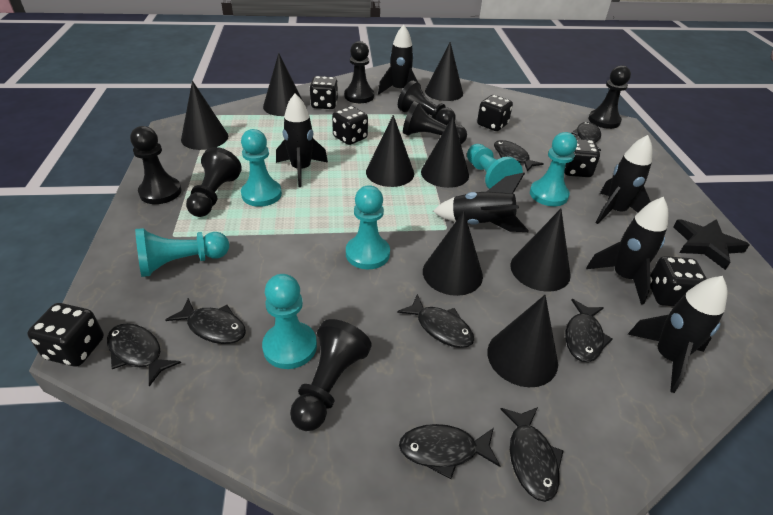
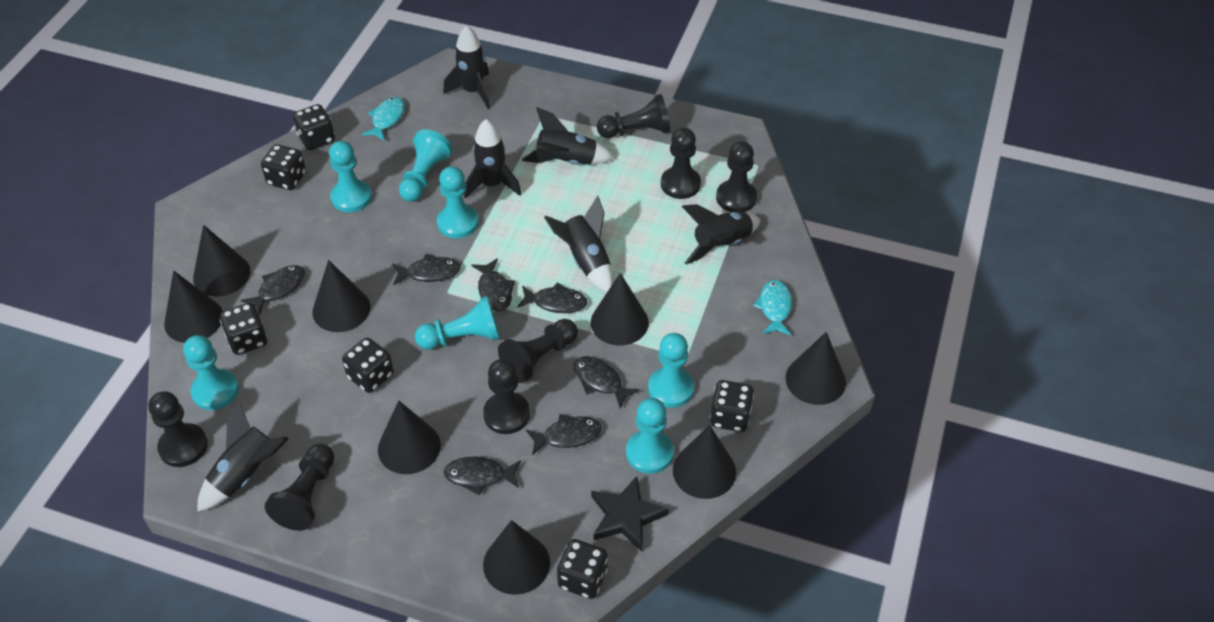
black fish: [107,323,181,387] [165,298,246,344] [397,294,474,348] [399,424,500,479] [494,140,544,172] [501,407,563,502] [565,299,613,362] [571,122,601,151] = 8 -> [241,265,305,316] [393,254,460,285] [444,457,521,495] [471,258,515,311] [517,282,587,313] [526,414,602,456] [574,356,640,408] = 7
turquoise fish: none = 0 -> [362,97,405,141] [753,280,792,335] = 2
turquoise pawn: [135,228,229,277] [241,129,282,207] [262,274,317,369] [346,185,390,269] [467,144,523,189] [530,132,577,206] = 6 -> [183,335,239,410] [329,141,372,212] [399,129,452,202] [415,296,500,349] [437,166,478,238] [626,398,674,474] [648,333,694,408] = 7

